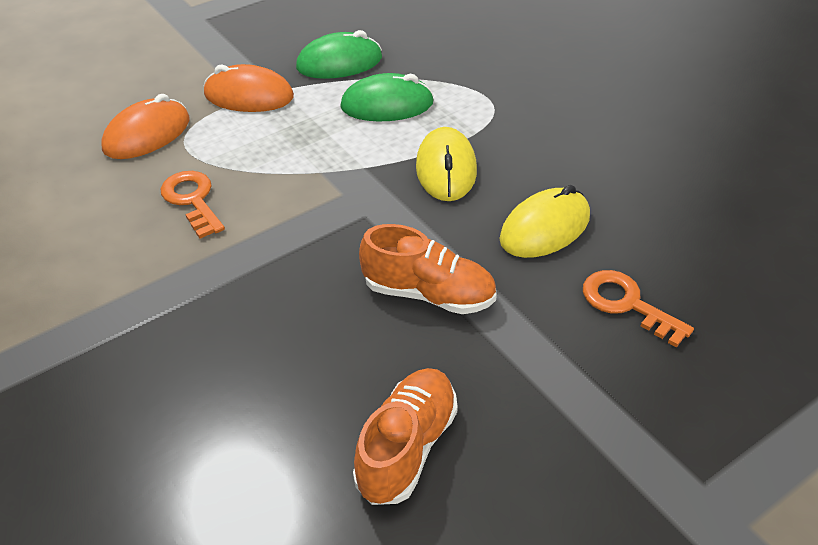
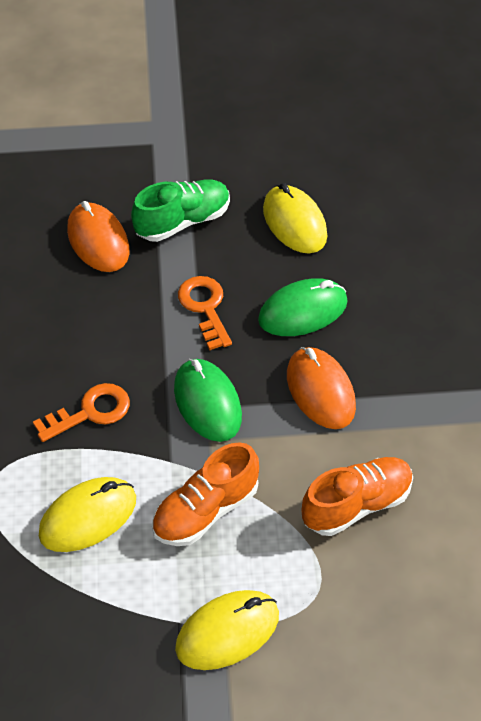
green shoe: none = 0 -> [131,179,230,242] = 1
yellow mouse: [416,127,477,201] [499,185,590,258] = 2 -> [39,477,136,552] [175,590,279,670] [263,183,327,253] = 3

